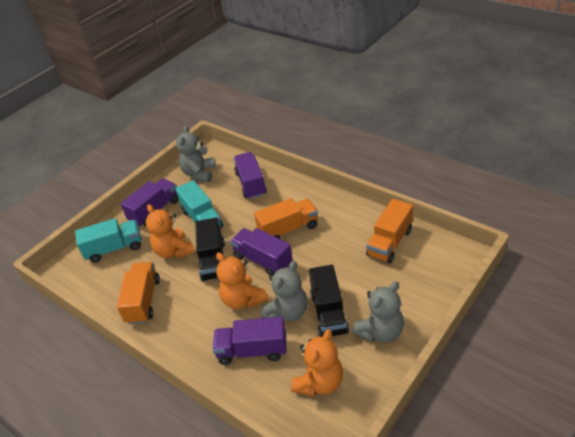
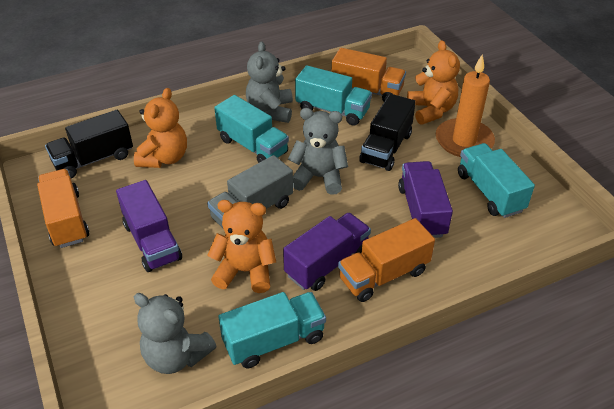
grey truck: none = 0 -> [207,155,293,228] = 1
orange candle: none = 0 -> [436,55,495,157] = 1
purple truck: [121,178,179,227] [213,317,287,365] [230,228,293,275] [234,152,267,199] = 4 -> [116,180,182,272] [283,213,371,291] [398,161,453,238] = 3
turquoise truck: [75,218,142,263] [176,180,223,228] = 2 -> [214,95,289,163] [218,292,326,368] [295,65,372,126] [458,143,535,218] = 4

